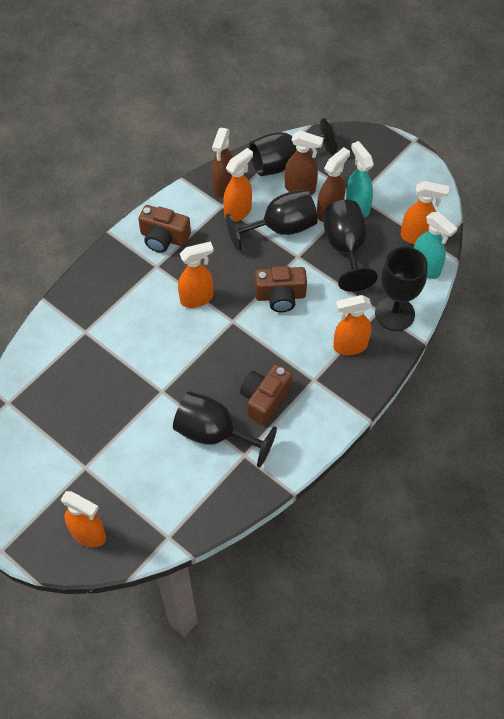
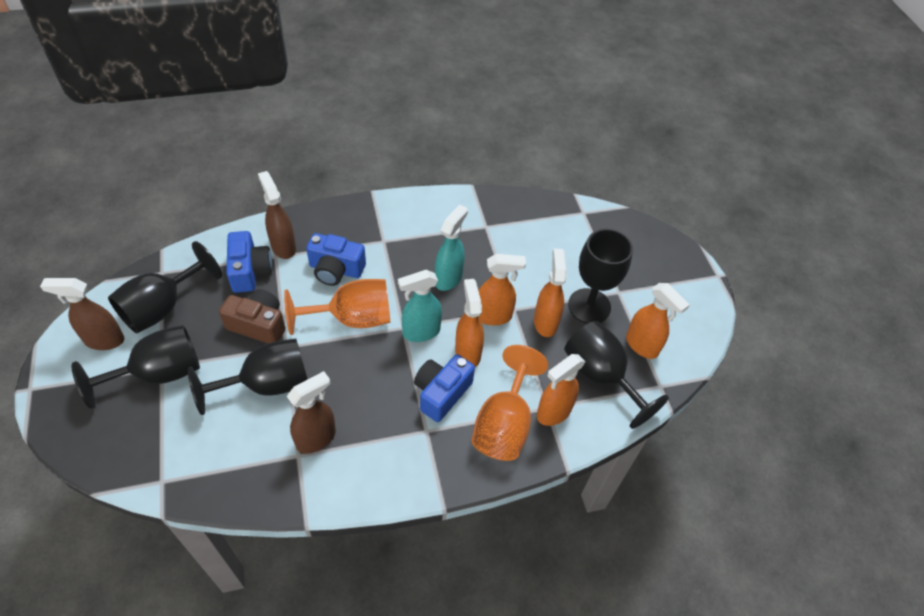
blue camera: none = 0 -> [226,231,273,293] [306,233,366,286] [414,354,475,422] = 3
brown camera: [138,205,191,253] [240,364,293,425] [255,266,307,312] = 3 -> [219,289,285,343] = 1
orange goblet: none = 0 -> [284,279,390,335] [472,345,548,461] = 2

